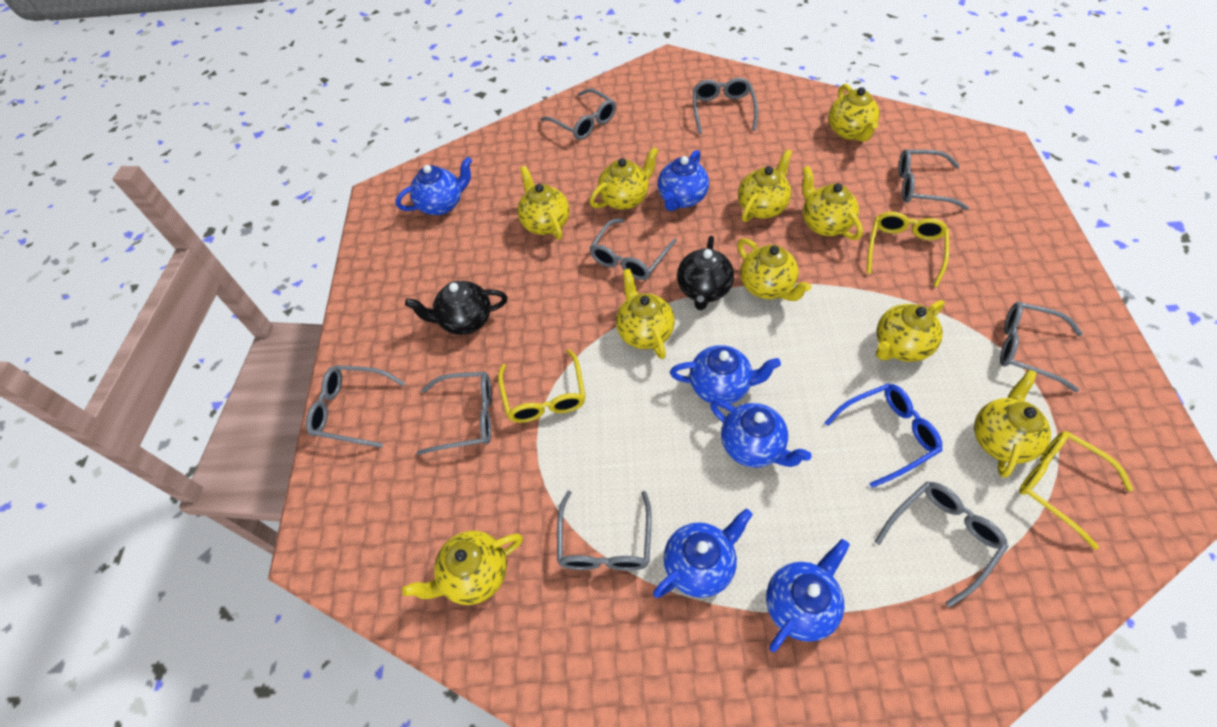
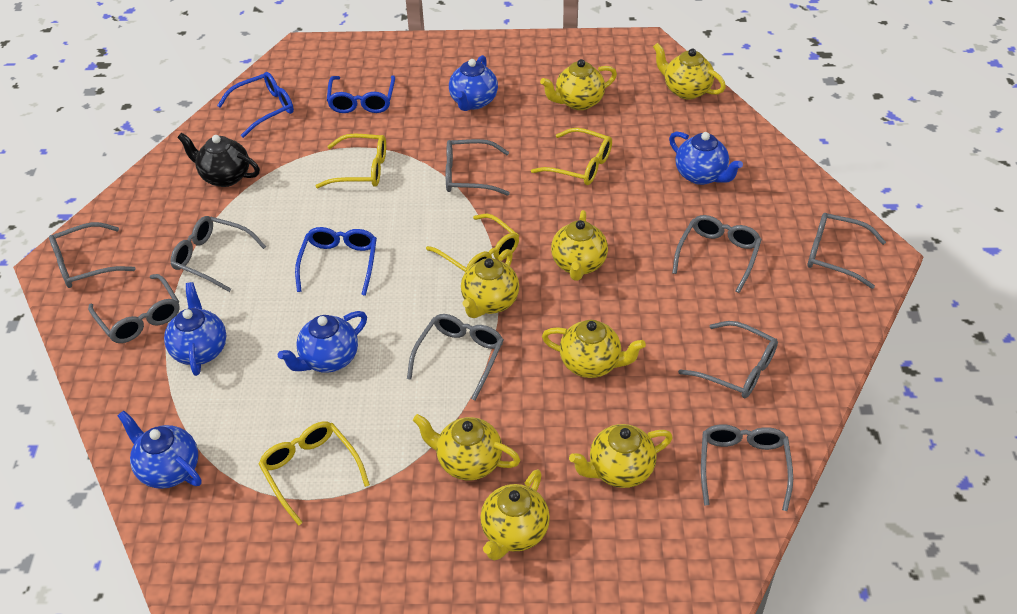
black teapot: [405,281,507,335] [677,236,734,310] = 2 -> [177,133,260,187] = 1
blue glasses: [824,383,943,488] = 1 -> [217,72,294,138] [295,227,377,296] [327,76,395,113] = 3
blue teapot: [396,157,472,215] [653,509,753,598] [658,150,709,211] [670,345,781,404] [710,400,812,468] [766,539,850,652] = 6 -> [117,410,202,489] [164,282,226,376] [278,311,367,373] [449,55,498,111] [669,131,743,185] = 5
yellow glasses: [498,349,585,423] [867,212,949,287] [1019,431,1133,550] = 3 -> [258,421,370,526] [316,134,386,188] [426,214,519,272] [531,128,612,185] = 4
yellow teapot: [402,531,523,605] [517,166,569,240] [590,147,659,210] [616,268,675,359] [737,238,811,301] [738,149,792,222] [802,166,863,240] [829,84,880,142] [876,300,945,362] [974,369,1051,478] = 10 -> [413,414,520,480] [461,249,519,318] [480,469,550,561] [540,59,617,110] [542,320,646,378] [551,210,608,281] [569,424,673,488] [653,43,726,100] = 8

